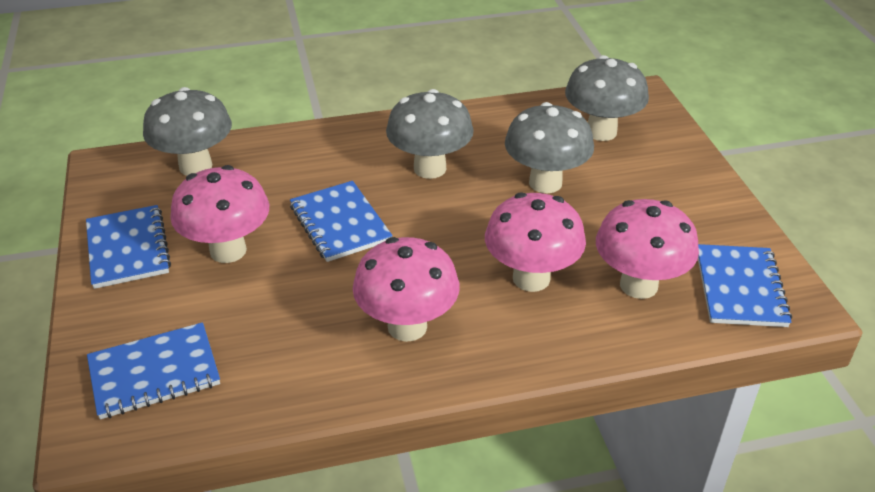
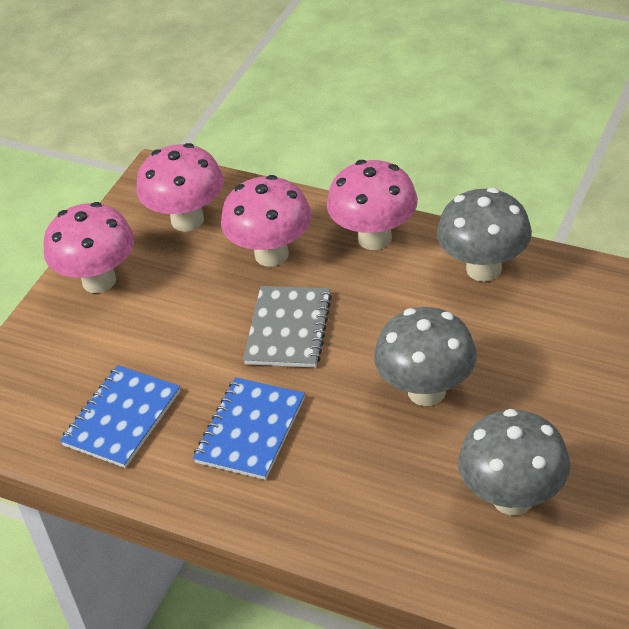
blue notebook: [86,205,171,289] [87,322,220,419] [290,181,393,262] [698,244,792,327] = 4 -> [60,365,180,468] [193,377,305,480] = 2
grey mushroom: [143,87,232,176] [386,89,473,179] [505,102,594,193] [565,55,649,141] = 4 -> [374,307,477,406] [437,188,532,282] [458,409,570,515] = 3
grey notebook: none = 0 -> [243,286,332,368] = 1

